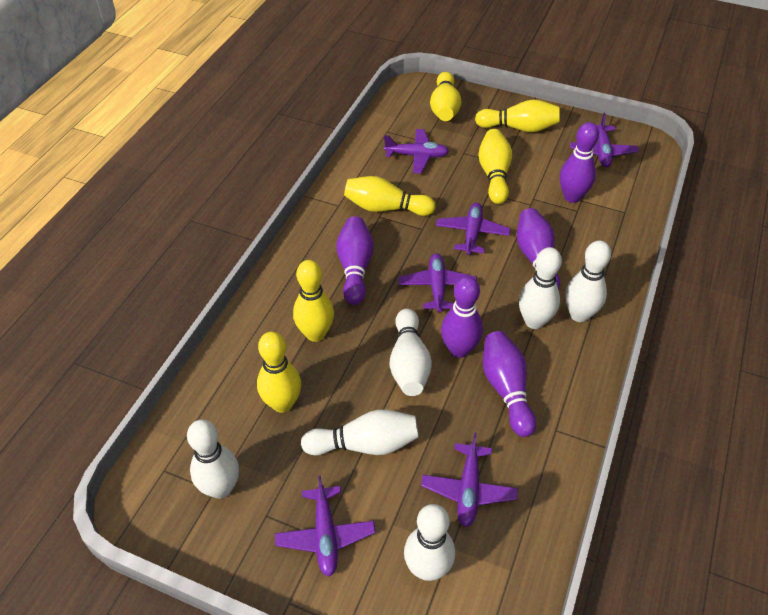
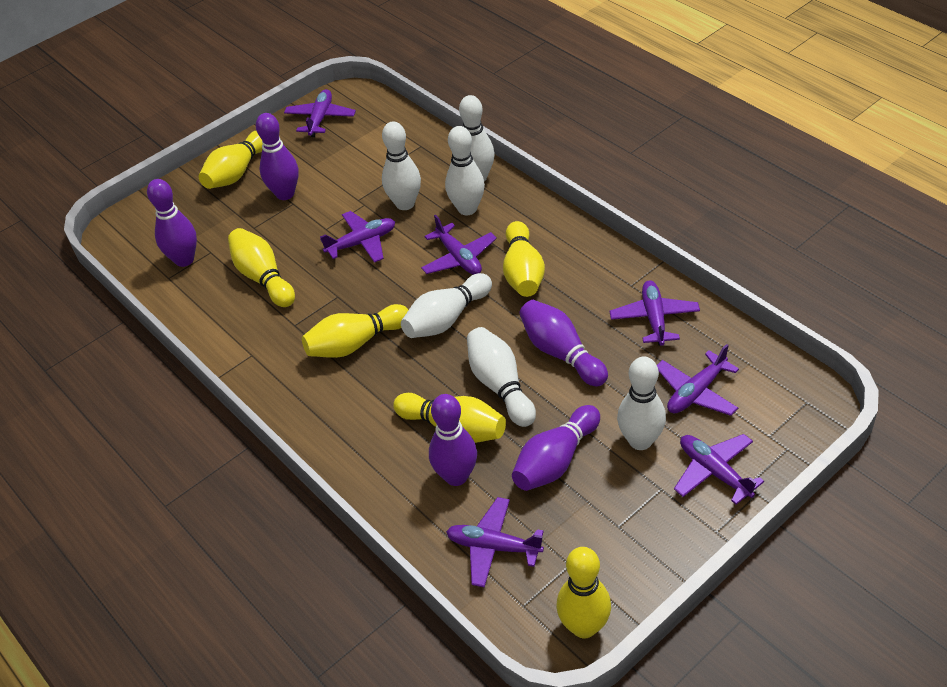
purple plane: [275,475,375,577] [384,129,449,173] [398,253,477,313] [421,432,518,527] [436,203,510,255] [570,113,639,167] = 6 -> [284,89,356,137] [320,211,395,263] [421,215,497,275] [446,497,544,587] [609,280,700,346] [657,344,739,416] [674,434,764,505] = 7

